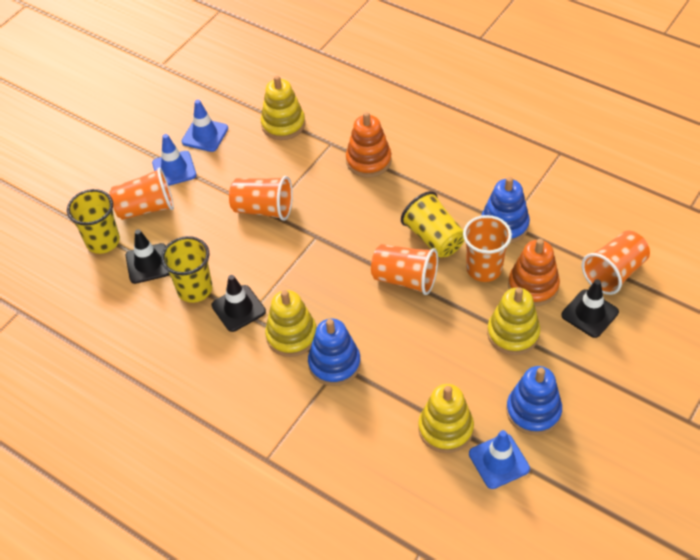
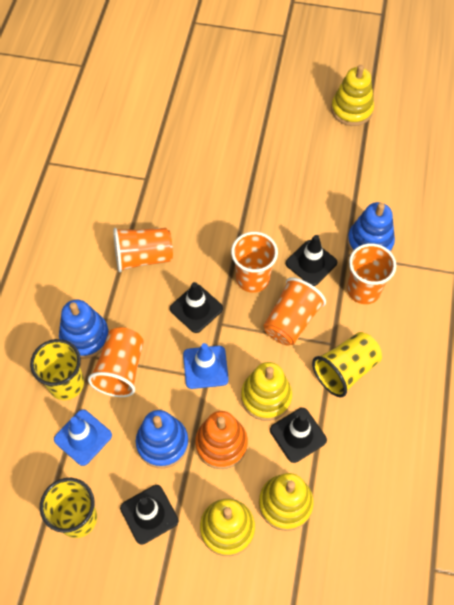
black traffic cone: [126,229,170,284] [211,275,266,332] [561,279,619,338] = 3 -> [120,485,178,545] [170,282,223,333] [270,408,327,463] [286,235,337,286] = 4
blue traffic cone: [152,134,196,186] [182,100,228,152] [469,430,530,489] = 3 -> [54,409,112,466] [183,343,229,389] = 2
orange stacking toy: [346,112,392,178] [508,239,560,306] = 2 -> [195,411,248,469] = 1

